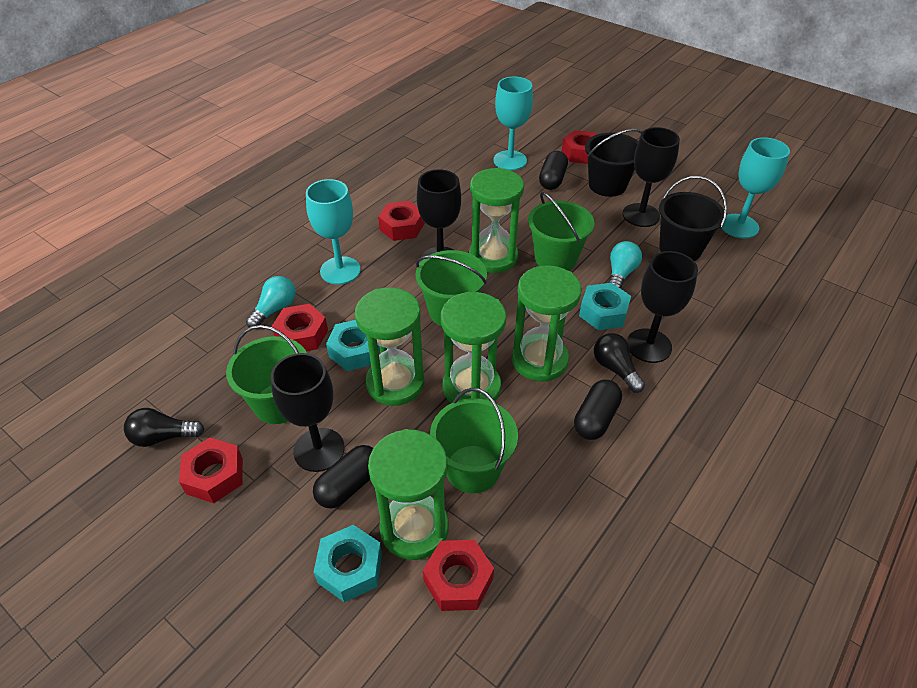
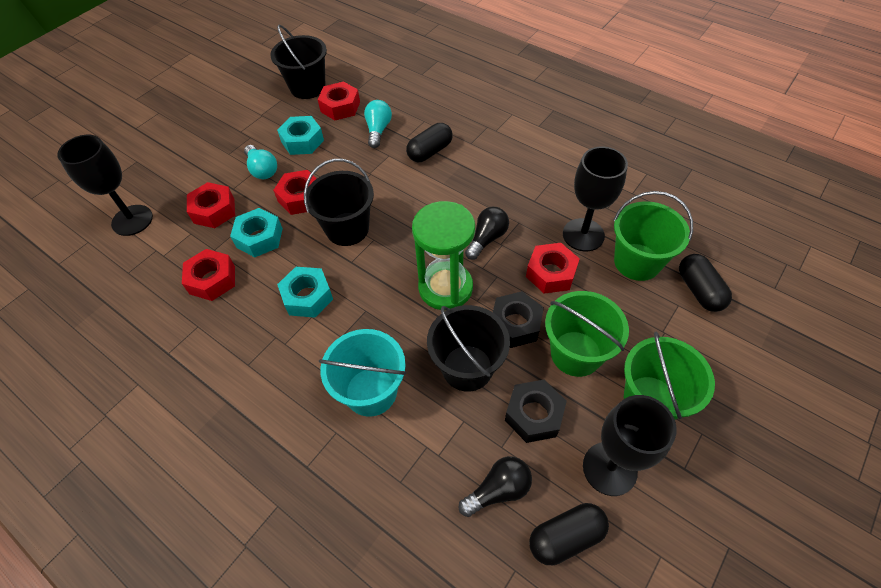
black bucket: [585,129,642,197] [659,176,727,261] = 2 -> [270,25,327,99] [304,159,374,246] [427,305,510,392] = 3
black goblet: [271,353,345,472] [417,169,461,261] [623,127,680,227] [627,251,698,363] = 4 -> [57,135,153,236] [563,147,628,251] [583,395,677,496] = 3
black nut: none = 0 -> [493,291,544,348] [505,380,567,443] = 2
green bucket: [226,325,307,424] [416,250,487,326] [430,388,518,493] [528,192,595,271] = 4 -> [545,291,629,377] [613,191,693,281] [624,331,715,420] = 3
green hourglass: [355,287,424,406] [368,429,449,560] [441,292,506,403] [469,167,524,273] [512,265,582,382] = 5 -> [412,201,475,310] = 1
turquoise bucket: none = 0 -> [319,329,406,417] = 1
turquoise goblet: [306,179,361,285] [493,77,533,170] [721,137,790,238] = 3 -> none = 0

